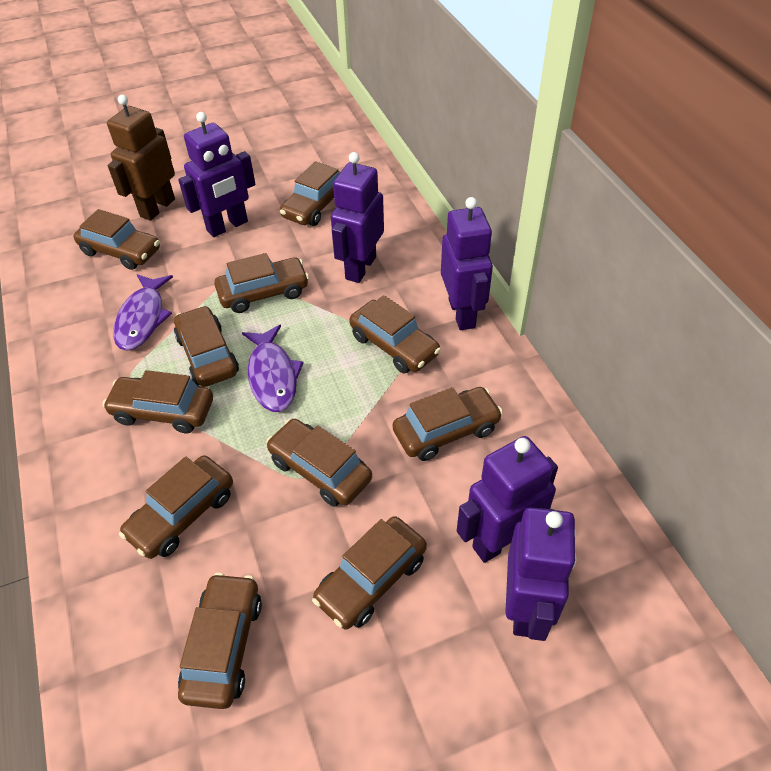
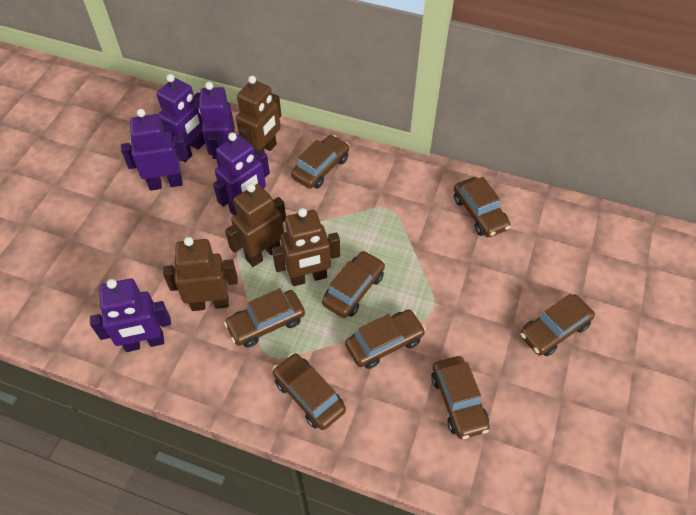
brown car: [74,209,160,270] [103,370,213,433] [119,455,233,559] [174,306,239,387] [178,573,262,709] [215,253,309,313] [266,419,372,507] [280,161,340,226] [312,516,427,630] [349,295,441,373] [393,387,503,461] = 11 -> [224,288,305,348] [273,353,346,430] [291,135,349,189] [322,250,385,318] [345,309,426,369] [431,356,490,439] [454,177,511,237] [520,294,595,356] = 8
brown robot: [107,95,175,221] = 1 -> [163,237,238,311] [225,183,286,267] [236,76,281,155] [272,208,340,286] = 4
purple fish: [113,274,173,351] [242,325,304,412] = 2 -> none = 0

